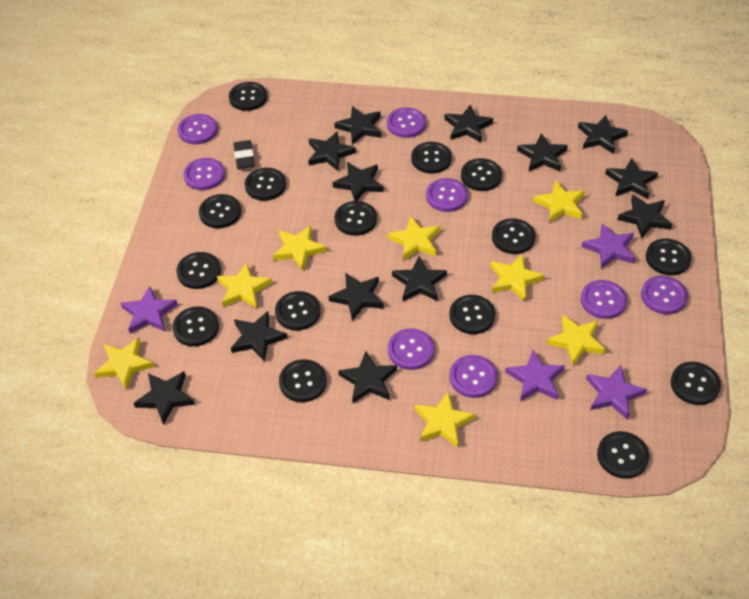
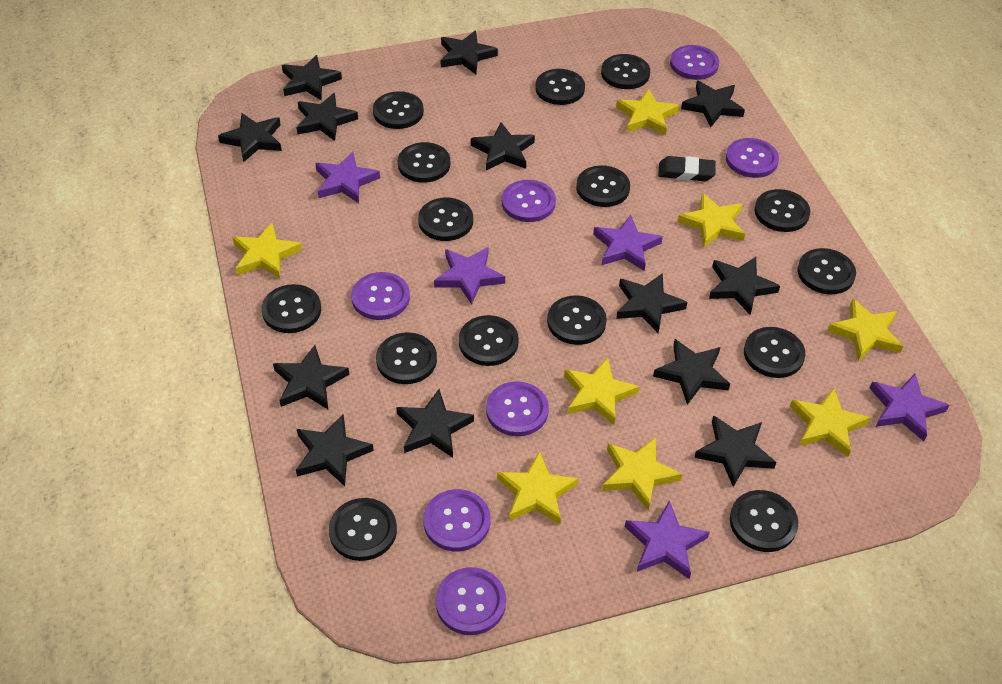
purple button: [178,114,217,144] [183,158,225,190] [387,108,426,138] [388,328,434,370] [426,178,468,212] [450,355,497,398] [581,280,627,319] [641,276,688,314] = 8 -> [351,272,410,320] [423,489,490,551] [435,567,506,635] [486,381,549,436] [502,180,556,222] [670,45,719,80] [726,138,779,178] = 7
purple star: [121,286,178,334] [505,350,565,401] [582,223,635,268] [586,365,647,420] = 4 -> [315,152,380,203] [434,247,505,305] [593,215,663,271] [625,500,710,579] [869,374,949,441] = 5

